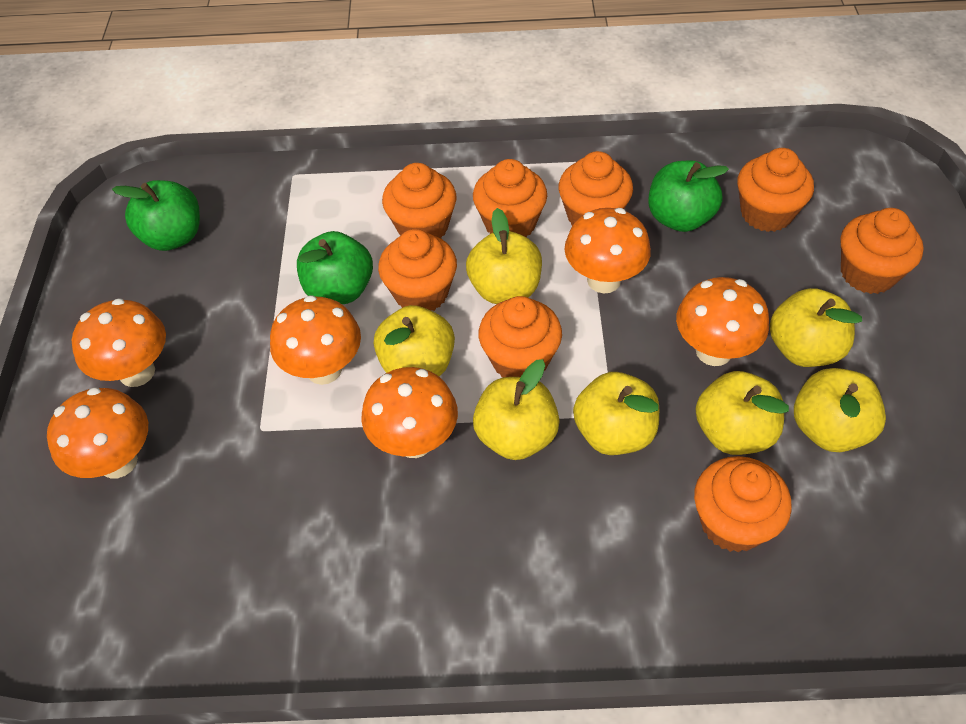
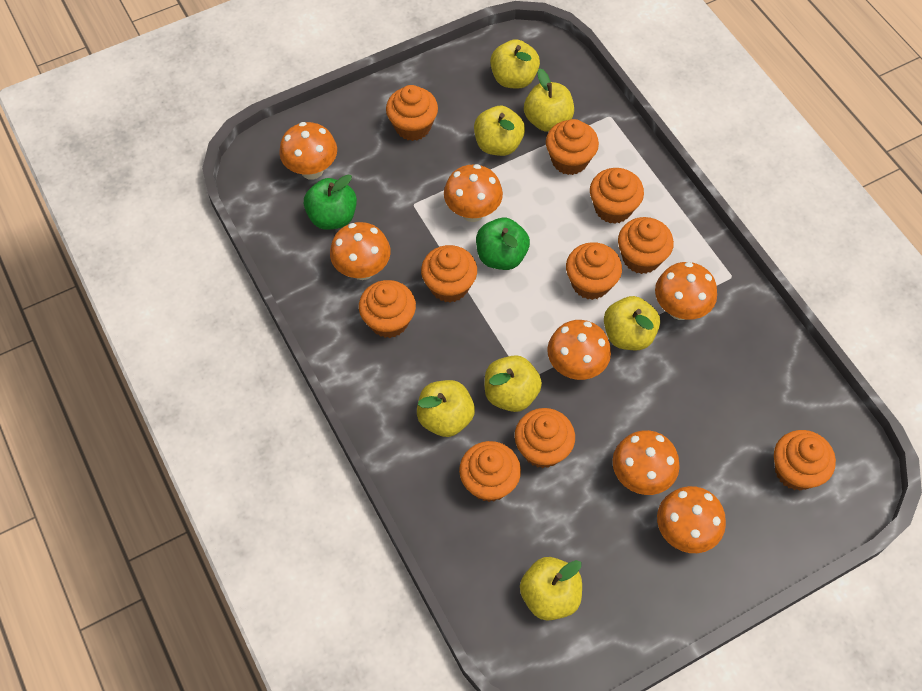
green apple: [112,180,200,251] [297,231,373,304] [648,160,729,232] = 3 -> [304,174,357,230] [476,218,530,270] = 2
orange cupcake: [378,229,457,311] [382,163,456,239] [473,159,547,237] [479,296,562,378] [559,151,633,226] [694,456,792,553] [737,148,814,232] [841,208,924,294] = 8 -> [359,280,416,338] [386,85,438,141] [421,245,477,303] [459,441,521,502] [515,408,575,468] [546,119,599,175] [566,242,622,300] [590,168,644,224] [618,217,674,274] [774,430,836,491] = 10
orange mushroom: [47,387,148,478] [72,298,166,387] [270,295,361,385] [361,367,458,458] [565,208,651,293] [676,277,769,366] = 6 -> [279,122,337,180] [330,222,391,280] [444,164,503,222] [547,320,611,380] [613,430,680,495] [655,262,717,320] [657,486,726,553] = 7

